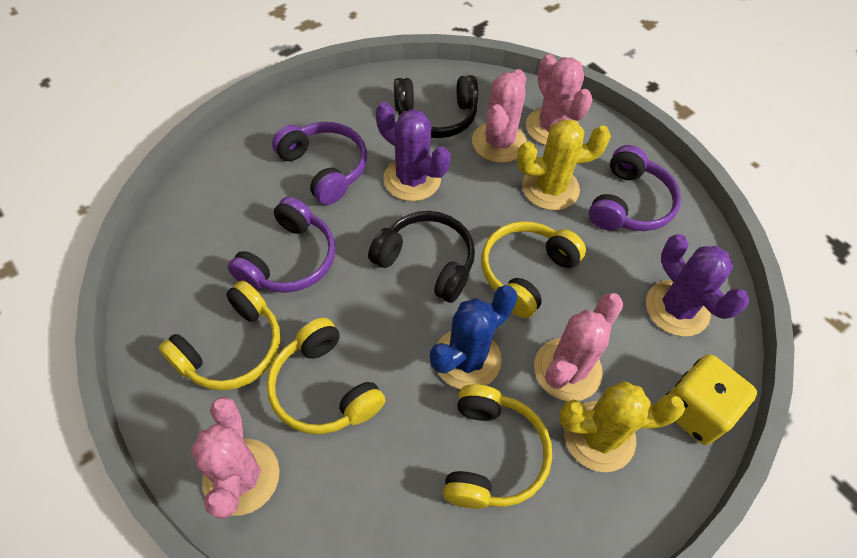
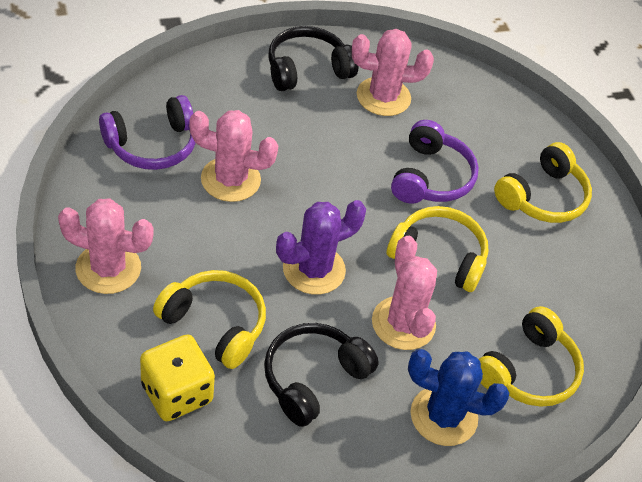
purple cactus: [376,102,451,201] [646,234,749,337] = 2 -> [276,200,366,295] = 1
purple headphones: [228,197,336,293] [272,122,367,205] [589,145,681,231] = 3 -> [99,95,196,170] [391,120,479,204] = 2
yellow cactus: [517,119,611,210] [559,381,685,472] = 2 -> none = 0

